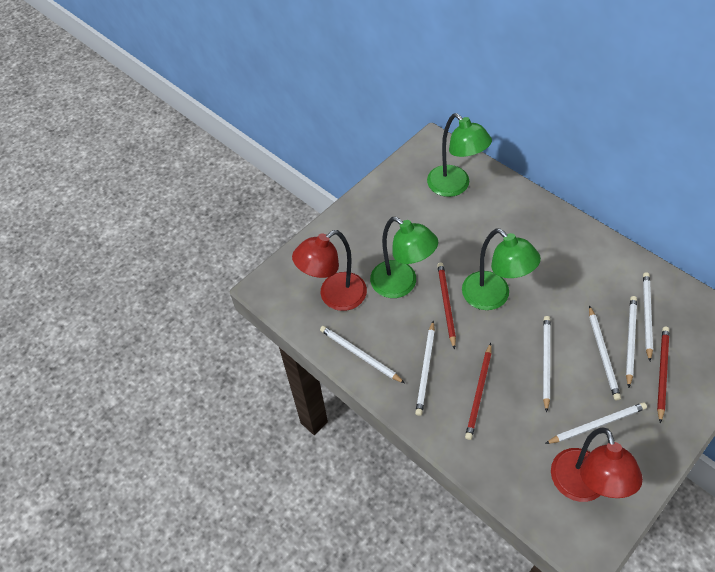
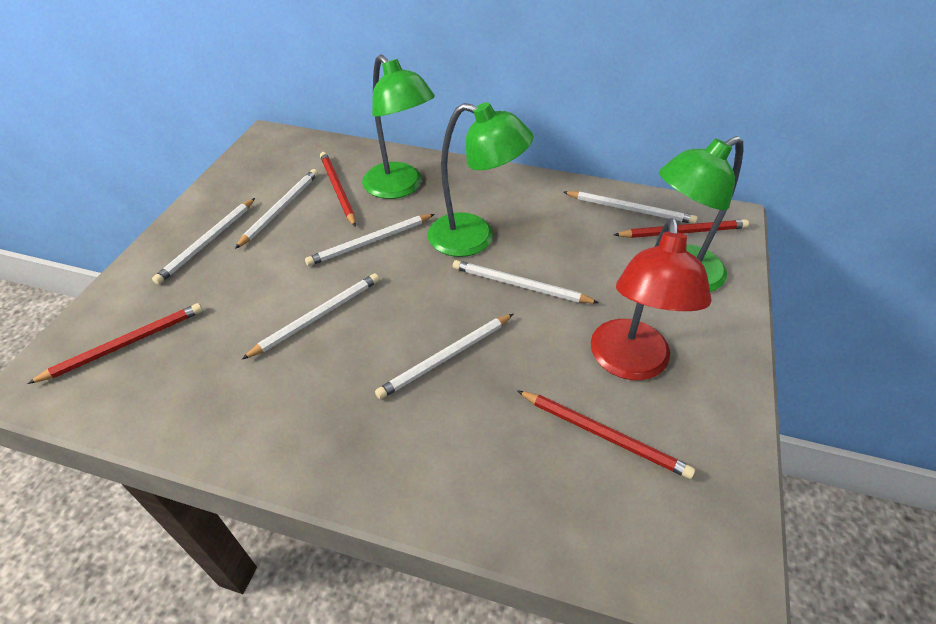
red lamp: [292,230,367,311] [551,427,643,502] = 2 -> [591,218,712,380] = 1
red pencil: [437,262,456,349] [465,343,492,440] [657,327,669,423] = 3 -> [27,303,203,384] [320,152,356,227] [517,390,695,479] [614,219,749,238] = 4

